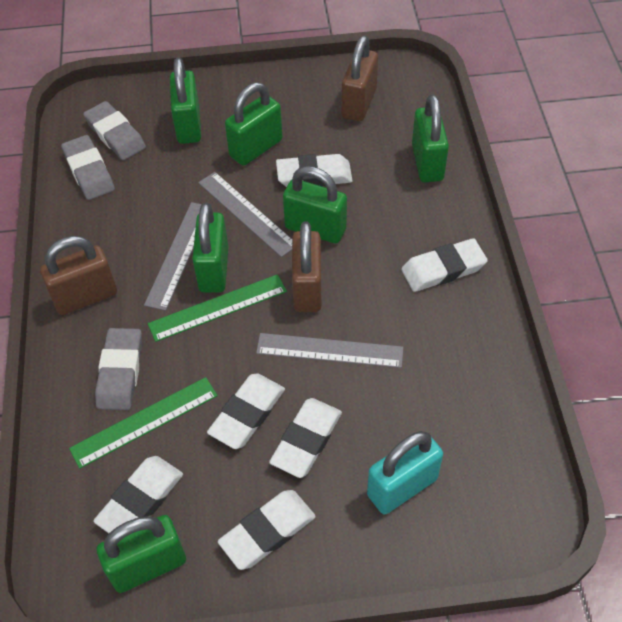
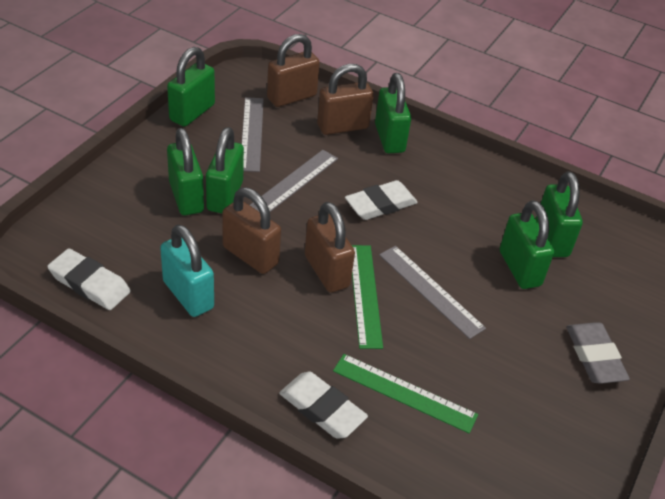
brown padlock: [40,236,117,315] [292,221,322,312] [342,35,378,121] = 3 -> [222,187,281,274] [267,34,320,107] [305,202,355,293] [317,64,374,135] = 4
grey eraser: [61,135,115,200] [83,101,146,160] [95,328,142,410] = 3 -> [566,322,630,384] = 1
white eraser: [93,456,183,533] [207,373,285,449] [218,490,316,570] [269,398,342,478] [276,154,353,187] [401,238,488,292] = 6 -> [47,248,131,310] [279,372,368,439] [345,180,418,220] = 3

